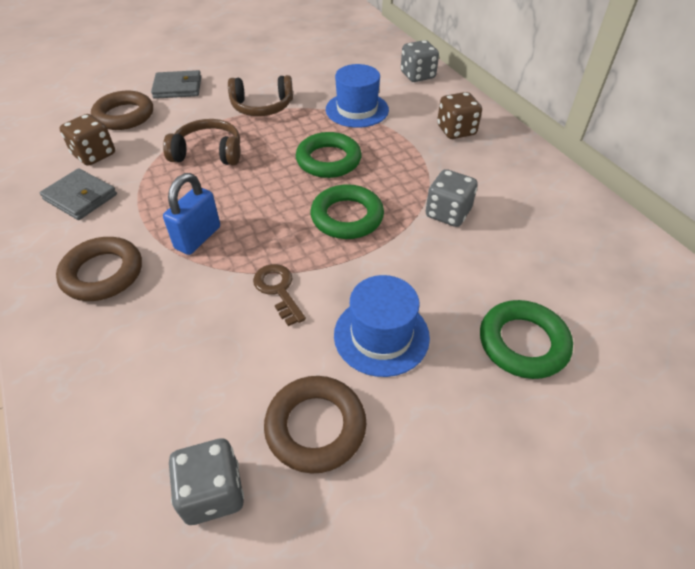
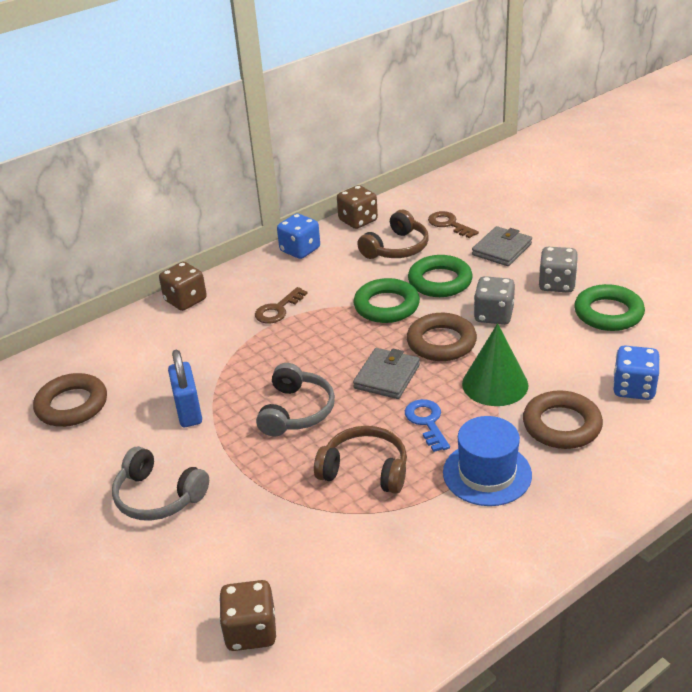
blue dice: none = 0 -> [277,213,320,259] [613,346,660,400] = 2
blue hat: [326,64,389,128] [334,275,430,377] = 2 -> [443,416,532,506] = 1
blue key: none = 0 -> [405,399,450,452] = 1
brown dice: [60,114,115,166] [437,92,482,139] = 2 -> [159,262,207,311] [219,580,276,651] [337,185,378,229] = 3
brown key: [253,264,306,326] = 1 -> [255,287,308,324] [428,211,479,238] = 2
green cone: none = 0 -> [462,323,528,406] = 1
grey dice: [169,438,244,525] [401,40,439,82] [425,169,478,227] = 3 -> [474,276,515,325] [539,247,578,293] = 2
grey headphones: none = 0 -> [112,446,209,521] [256,363,335,436] = 2

